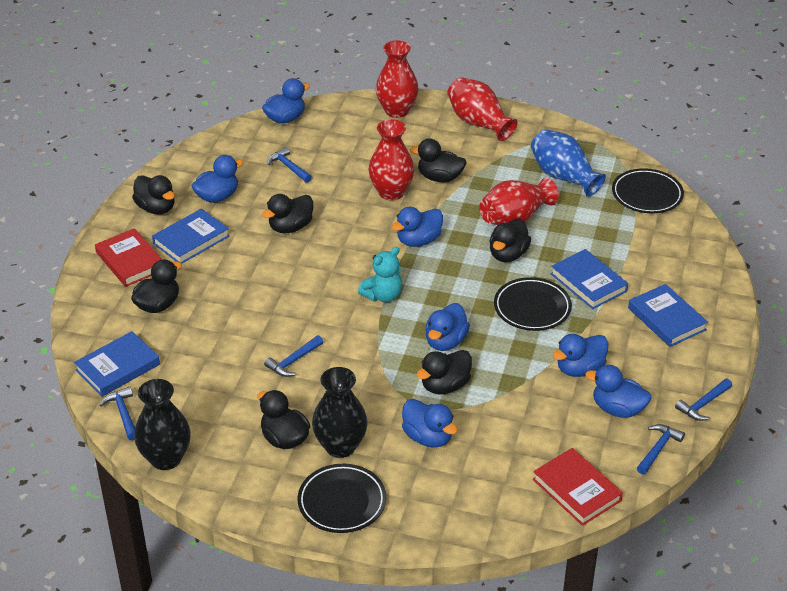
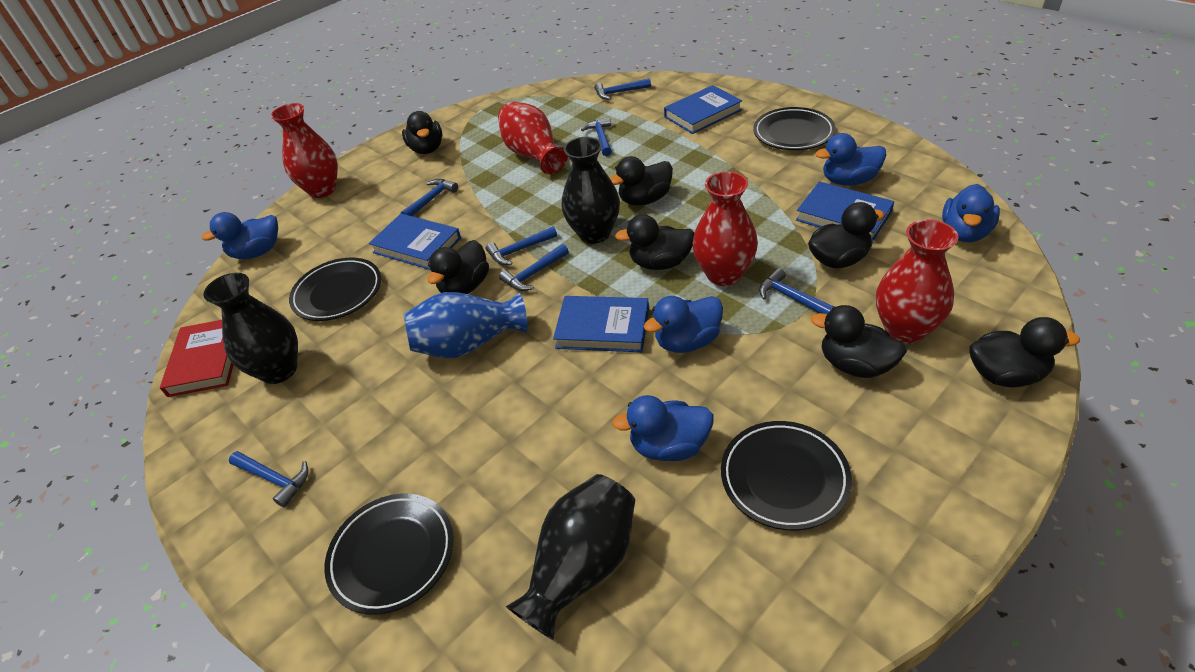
black plate: [298,464,386,533] [494,277,572,331] [612,168,684,213] = 3 -> [289,258,381,321] [324,494,454,615] [721,421,852,531] [753,107,836,150] = 4
black vase: [134,379,191,470] [312,367,368,458] = 2 -> [203,273,298,384] [506,474,635,640] [562,137,620,244] = 3
blue duck: [191,155,244,203] [262,78,310,124] [392,207,443,247] [402,399,458,448] [425,303,470,351] [553,334,609,377] [585,365,651,418] = 7 -> [201,212,278,259] [612,395,714,461] [644,296,723,353] [815,133,886,186] [942,184,1000,242] = 5
blue hammer: [100,387,135,440] [264,335,323,377] [268,147,312,183] [637,424,685,474] [675,379,732,421] = 5 -> [229,451,308,508] [401,179,458,216] [486,226,557,265] [499,244,569,291] [581,117,612,156] [594,78,651,100] [759,268,834,314] = 7
red book: [95,228,163,287] [533,448,623,526] = 2 -> [160,320,233,397] = 1
turquoise teddy bear: [358,247,402,302] = 1 -> none = 0

